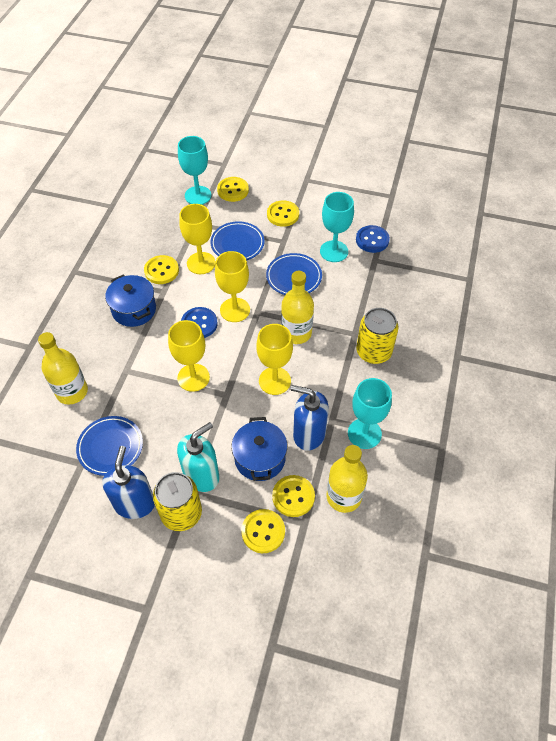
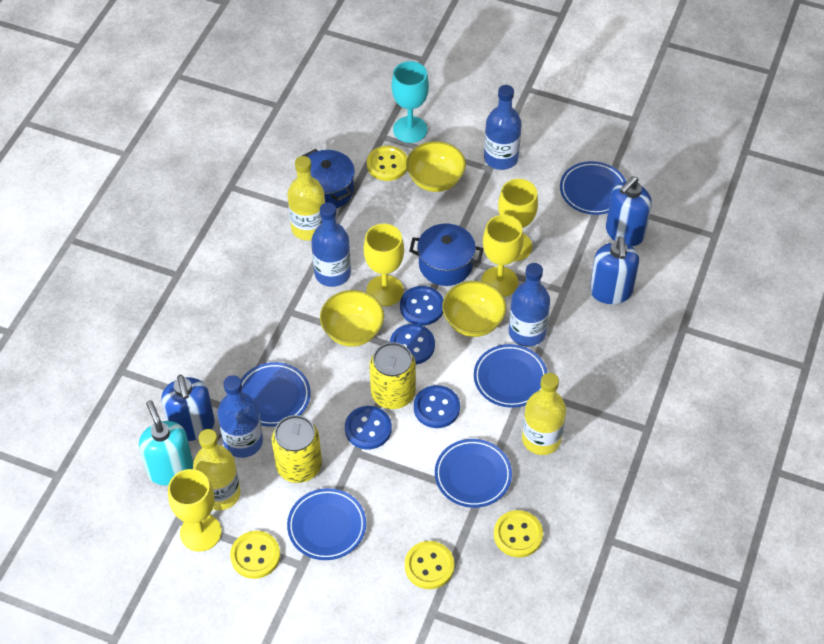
blue bottle: none = 0 -> [217,375,263,458] [311,202,351,287] [484,85,522,170] [509,263,550,347] = 4
blue button: [181,307,218,338] [356,225,390,253] = 2 -> [345,406,392,449] [390,324,435,364] [400,286,444,325] [414,385,460,428] = 4
blue plate: [76,416,143,476] [211,221,265,260] [266,253,322,295] = 3 -> [241,362,311,427] [287,488,366,560] [435,439,512,508] [474,344,547,408] [560,161,626,215] = 5
blue soap dispenser: [102,446,155,519] [291,385,329,451] = 2 -> [161,375,215,441] [590,237,639,304] [606,176,652,246] = 3
turquoise goblet: [178,136,211,205] [320,192,354,262] [348,378,392,449] = 3 -> [391,61,429,143] = 1
yellow bowl: none = 0 -> [320,290,384,347] [406,141,466,192] [442,281,506,337] = 3
yellow button: [144,255,179,284] [217,177,249,202] [241,509,285,553] [267,200,299,227] [272,475,315,517] = 5 -> [230,531,280,579] [367,146,407,181] [405,541,454,589] [494,510,543,557] = 4

